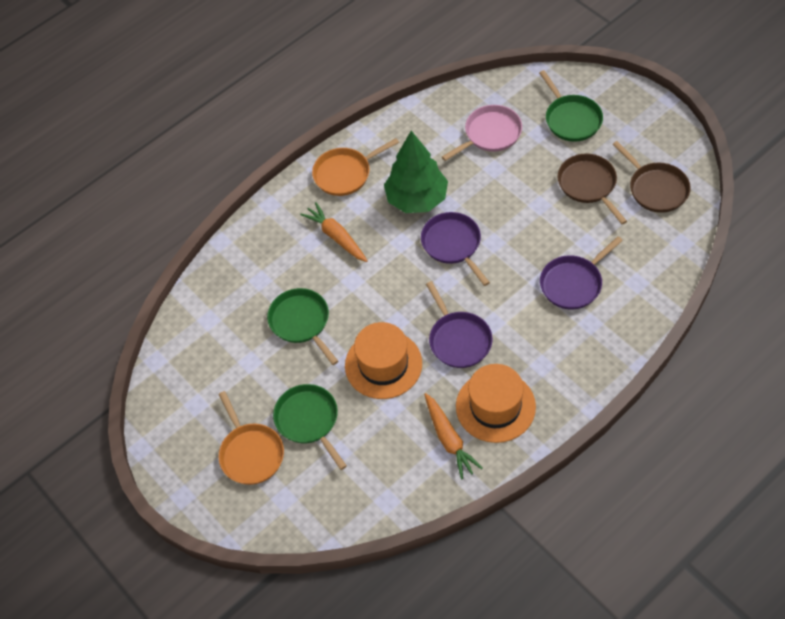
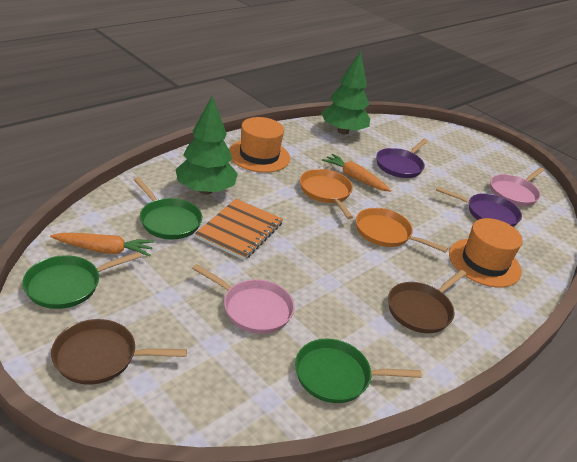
green tree: [384,131,448,213] = 1 -> [175,96,238,195] [321,51,370,135] = 2
orange notebook: none = 0 -> [195,199,283,260] = 1
pink pan: [442,105,522,161] = 1 -> [192,264,295,334] [490,167,544,206] = 2
purple pan: [421,212,490,286] [426,281,493,368] [540,236,623,309] = 3 -> [376,139,428,178] [436,187,522,227] = 2

